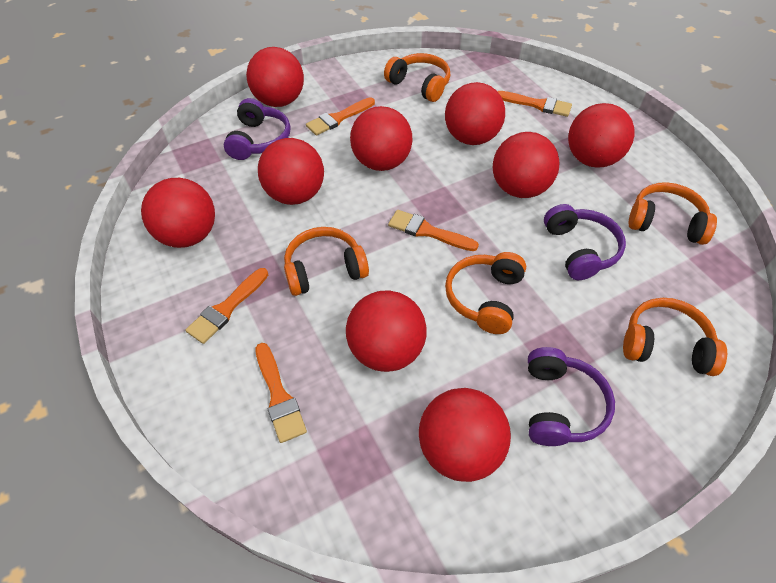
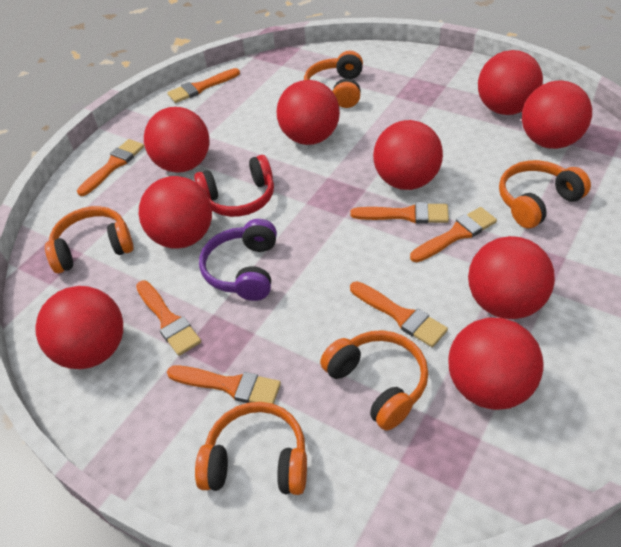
orange brush: [186,268,268,344] [256,343,307,443] [306,97,375,136] [388,210,479,251] [497,91,572,117] = 5 -> [77,139,144,196] [136,281,201,356] [167,68,240,103] [167,366,281,404] [350,202,449,224] [350,281,448,347] [410,207,497,262] = 7
purple headphones: [224,98,291,160] [528,347,615,446] [544,204,626,280] = 3 -> [199,219,277,301] = 1
red headphones: none = 0 -> [194,155,274,217] = 1

